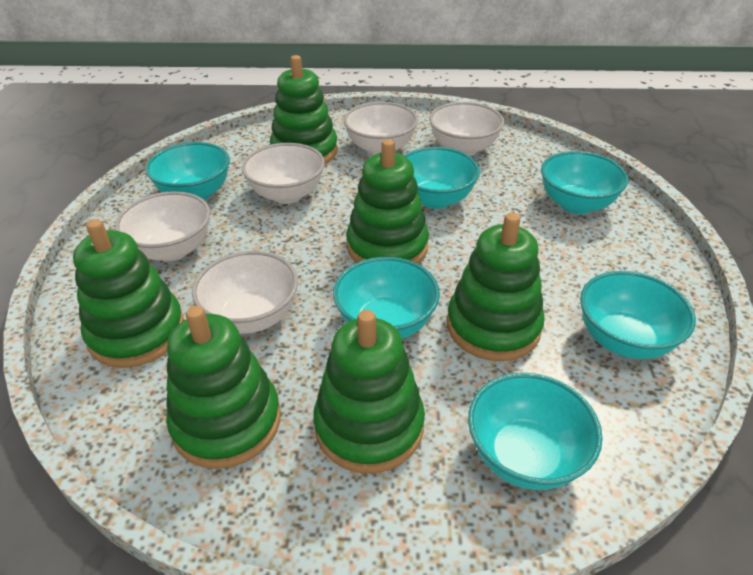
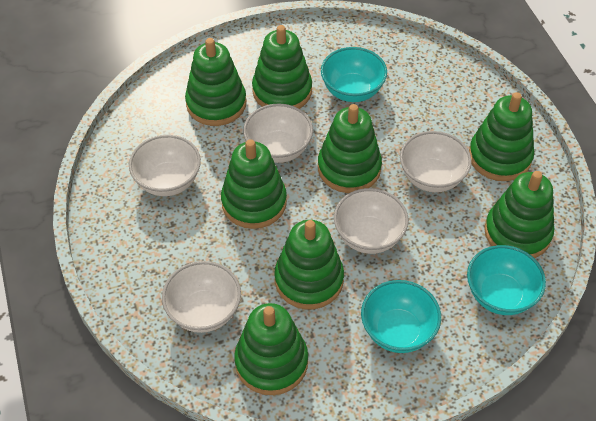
green stacking toy: [73,219,184,368] [166,306,281,469] [270,55,338,164] [313,310,425,473] [346,139,429,264] [447,213,545,361] = 6 -> [185,38,246,126] [221,139,287,229] [234,303,308,395] [252,25,312,109] [274,220,344,309] [318,104,382,193] [469,92,534,181] [484,171,554,258] = 8
turquoise bowl: [145,142,230,200] [333,257,440,339] [404,147,480,209] [468,373,603,490] [541,151,629,214] [580,271,696,359] = 6 -> [321,47,387,102] [361,280,441,353] [467,245,546,315] = 3

